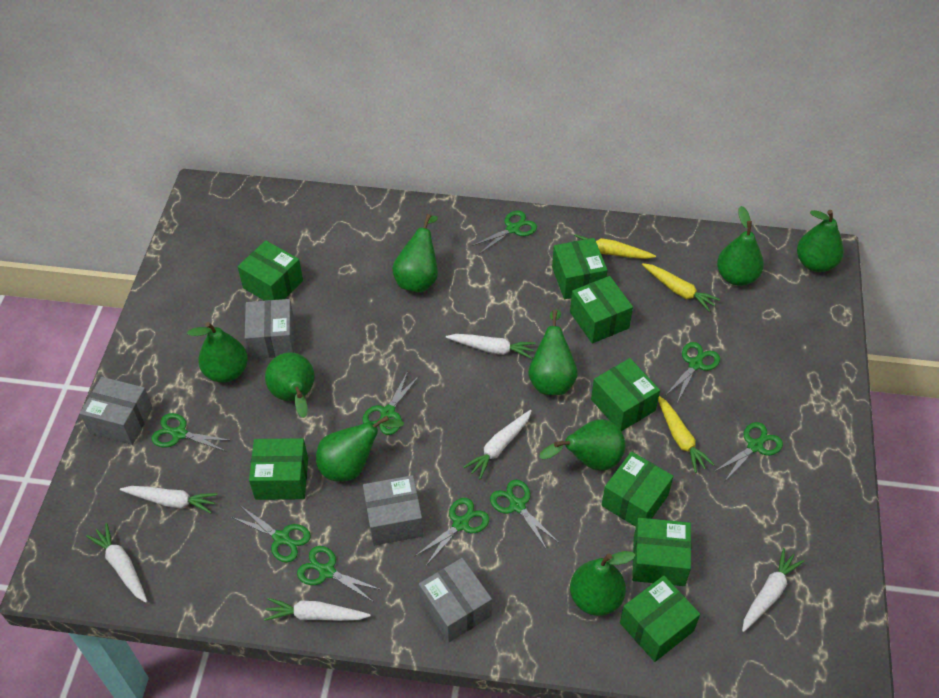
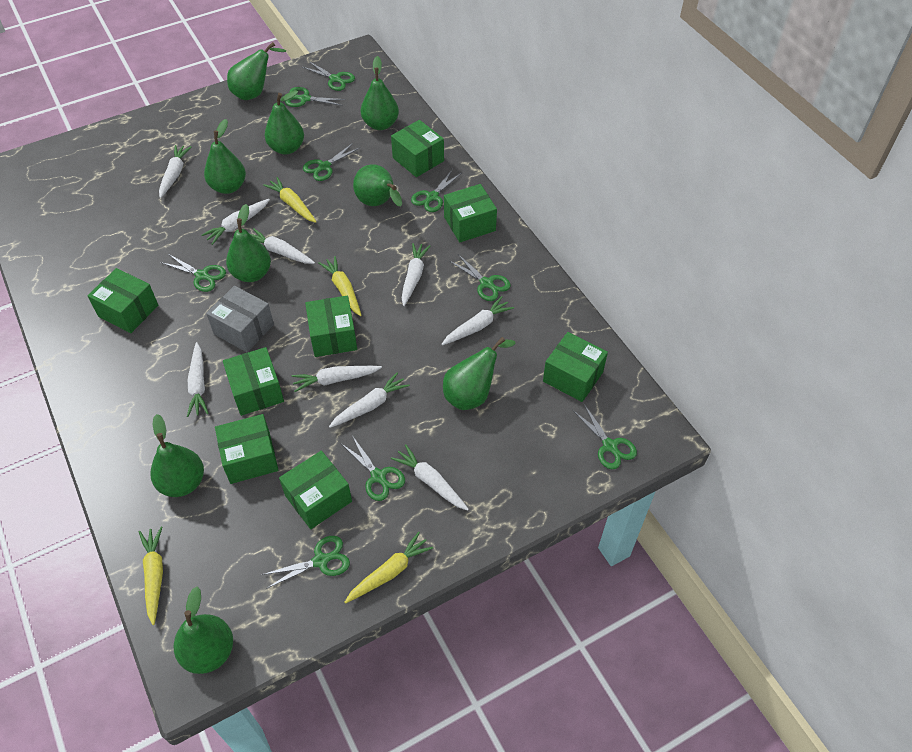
grey box: [80,377,153,445] [245,299,295,359] [363,475,423,546] [419,558,492,643] = 4 -> [206,286,274,352] = 1
white carrot: [86,523,147,603] [120,486,218,514] [264,598,371,621] [446,334,536,359] [463,410,531,479] [742,548,804,632] = 6 -> [159,145,191,198] [187,342,209,417] [202,199,270,245] [250,228,315,264] [292,366,382,392] [329,372,410,428] [391,445,469,511] [402,243,430,306] [441,296,514,345] = 9
yellow carrot: [574,234,656,259] [642,263,720,312] [658,396,715,473] = 3 -> [139,527,163,625] [263,177,317,223] [318,256,362,316] [344,532,433,604] = 4

